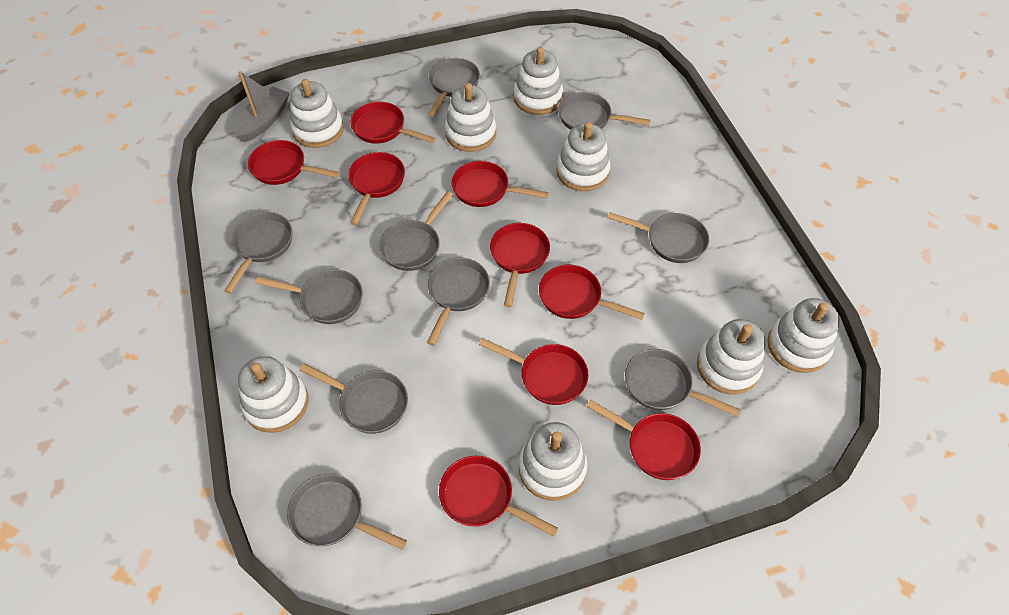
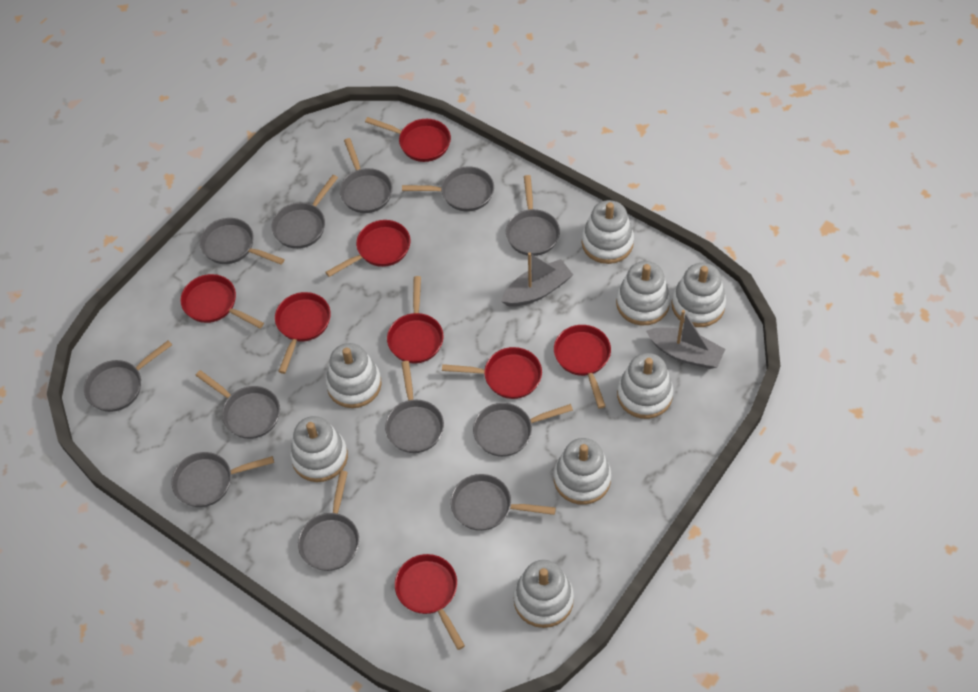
grey boat: [234,71,289,142] = 1 -> [501,252,573,307] [646,310,725,369] = 2
grey pan: [224,212,293,294] [256,269,363,324] [287,474,407,550] [299,363,408,434] [379,191,454,271] [427,258,490,346] [428,58,480,117] [558,92,650,130] [607,212,709,263] [625,349,740,416] = 10 -> [84,340,172,412] [171,452,274,507] [195,370,280,439] [200,218,284,265] [272,175,338,249] [298,471,359,571] [340,138,393,213] [385,361,444,453] [402,166,494,212] [450,474,556,531] [473,403,573,457] [506,175,560,256] = 12
red pan: [248,140,339,185] [348,152,405,225] [350,102,436,144] [439,456,558,536] [452,161,549,207] [479,338,589,405] [490,223,550,307] [539,265,645,320] [586,399,701,480] = 9 -> [180,274,264,328] [275,292,331,374] [325,220,410,277] [365,117,451,162] [387,276,444,364] [395,554,465,650] [442,347,542,399] [554,325,611,409] = 8

